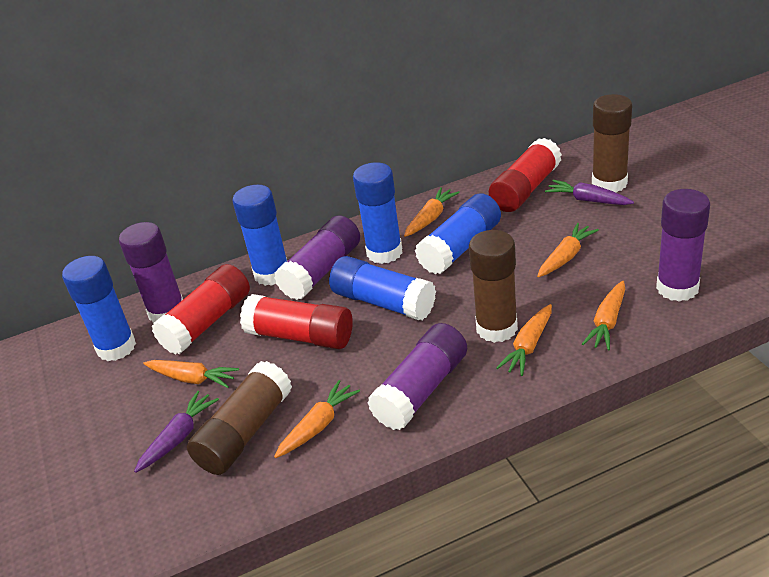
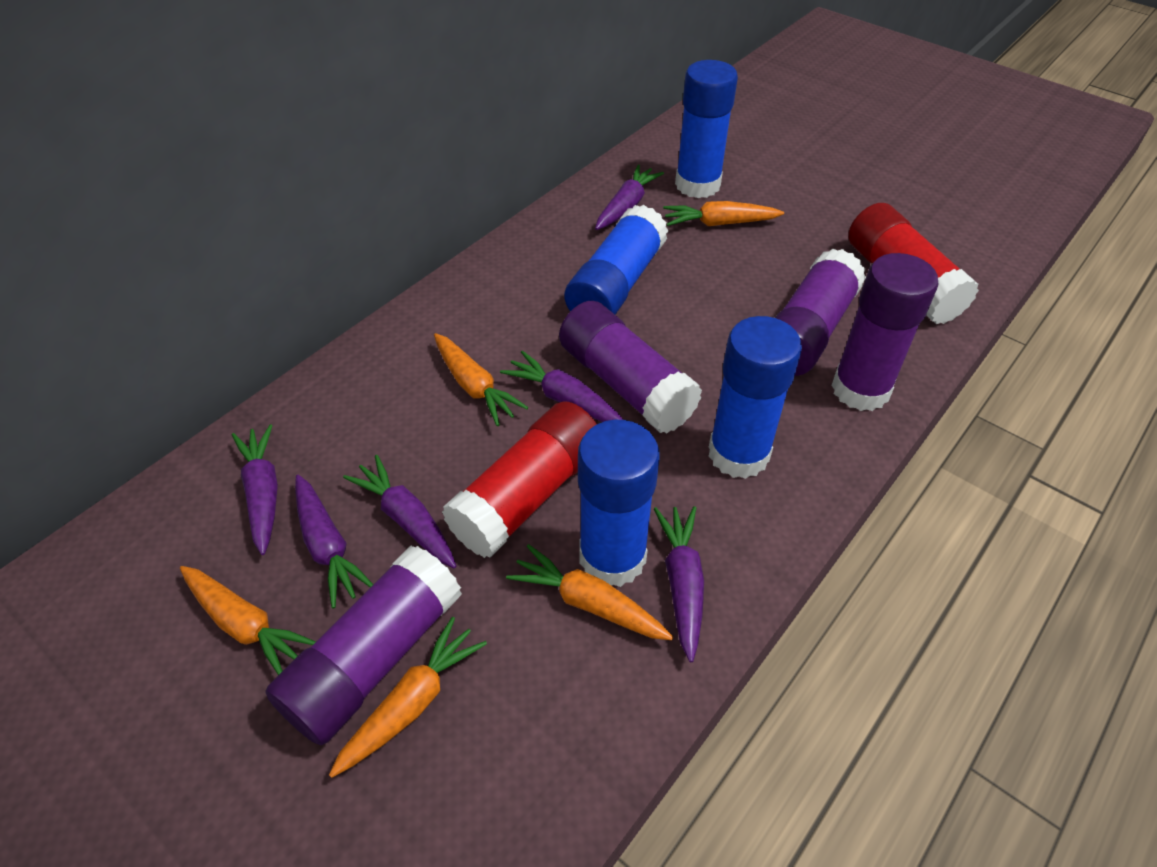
blue glue stick: [62,256,136,361] [232,185,287,286] [329,256,436,320] [353,162,402,264] [415,193,501,275] = 5 -> [565,205,668,315] [578,420,660,587] [675,60,738,198] [708,316,802,479] = 4
brown glue stick: [187,361,292,475] [469,230,518,343] [592,94,632,192] = 3 -> none = 0
orange carrot: [143,360,239,388] [274,380,360,458] [404,187,460,237] [496,304,552,376] [537,223,599,277] [582,281,625,350] = 6 -> [180,566,316,675] [329,617,487,778] [434,333,529,426] [506,544,673,640] [663,201,784,226] = 5
purple carrot: [134,391,219,473] [545,180,634,205] = 2 -> [232,424,278,555] [295,474,374,608] [343,455,456,568] [500,351,623,422] [595,164,664,230] [654,506,704,662] = 6
red glue stick: [152,264,250,355] [240,294,353,349] [489,138,562,212] = 3 -> [442,401,597,558] [848,203,979,324] = 2

